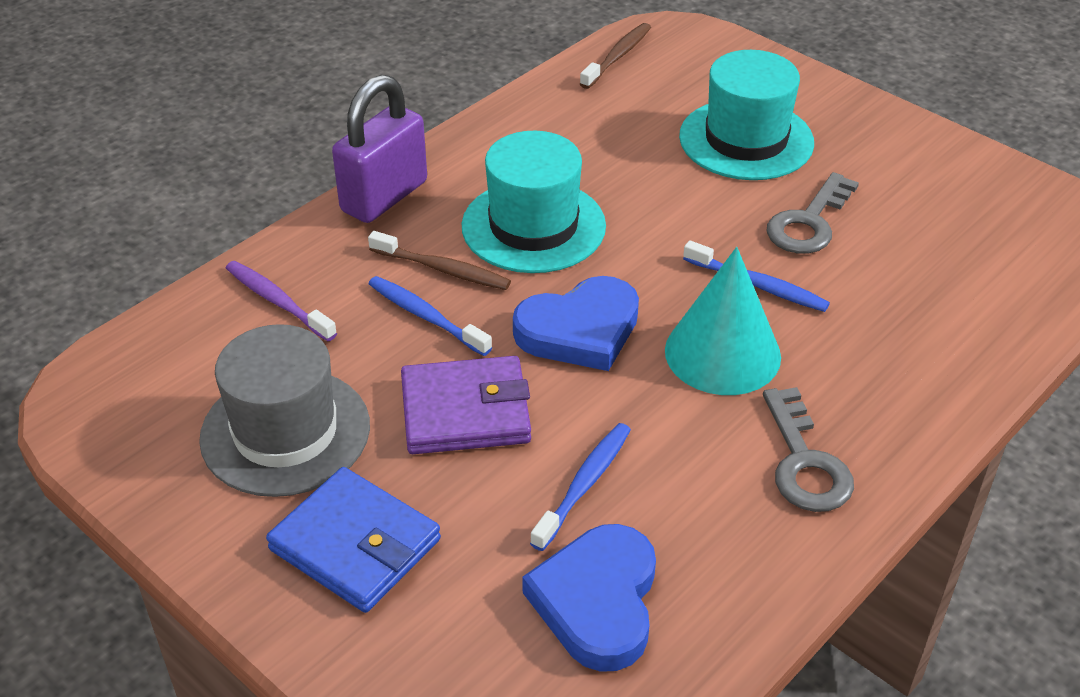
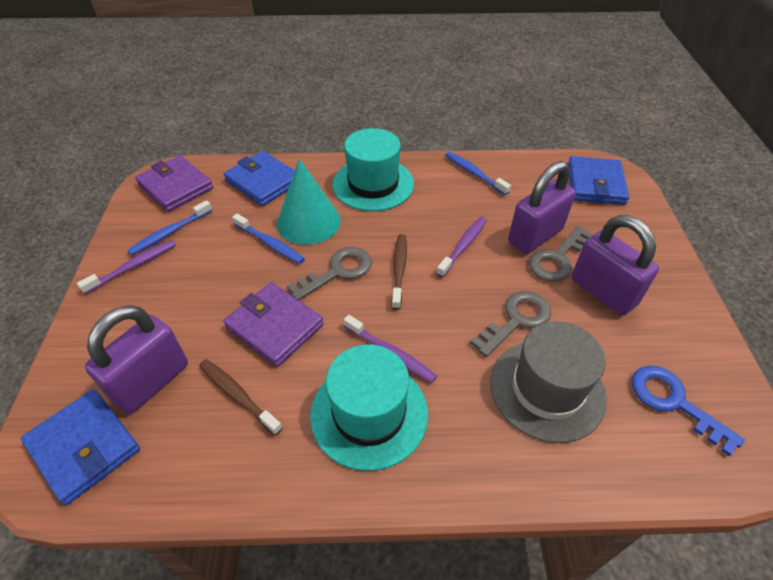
blue heart: [513,276,639,371] [522,524,656,672] = 2 -> none = 0
blue key: none = 0 -> [632,366,745,456] = 1
blue wallet: [266,467,441,613] = 1 -> [21,389,140,505] [224,151,295,206] [568,156,630,205] = 3
grey key: [763,387,854,512] [767,172,859,254] = 2 -> [287,247,372,300] [470,291,551,357] [528,226,594,282] = 3
purple padlock: [332,75,427,223] = 1 -> [85,305,188,414] [508,161,576,254] [572,215,659,316] = 3
purple toothbrush: [226,261,337,341] = 1 -> [77,240,176,294] [344,315,437,383] [436,217,487,278] = 3
purple wallet: [401,356,531,454] = 1 -> [135,156,213,212] [223,282,324,367] = 2

